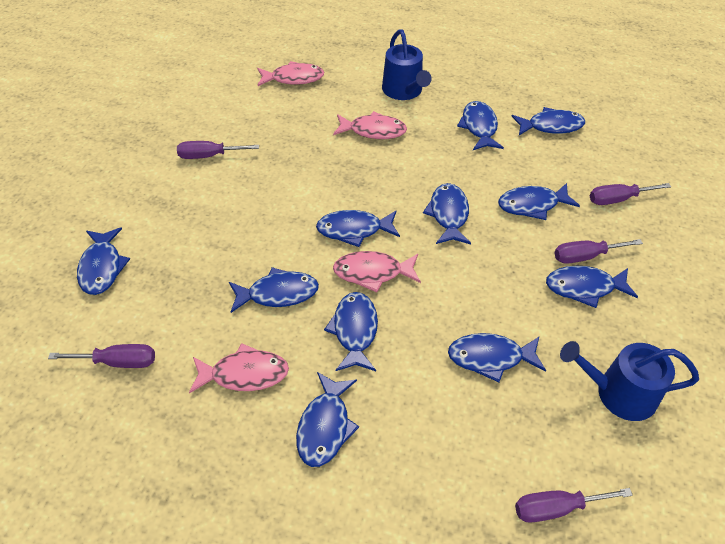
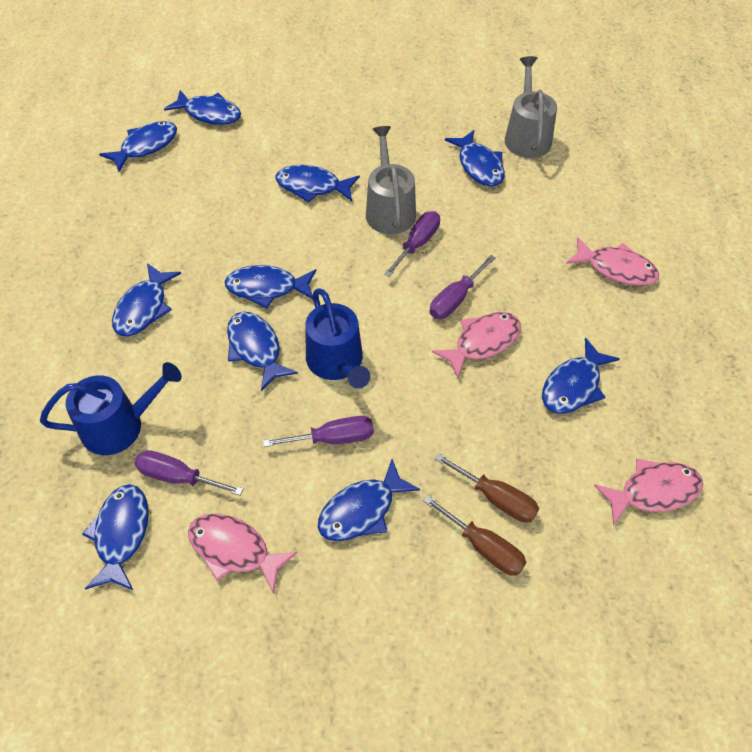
blue fish: [77,227,130,295] [229,267,319,313] [296,372,359,467] [316,210,400,247] [324,292,378,371] [423,183,471,244] [448,333,546,382] [457,101,504,150] [498,183,580,220] [511,107,585,135] [546,266,638,308] = 11 -> [82,484,149,590] [99,121,177,172] [112,263,181,336] [164,90,241,125] [225,265,316,308] [227,312,298,391] [275,165,360,203] [318,459,420,541] [445,130,505,187] [542,338,620,414] = 10
brown screwdriver: none = 0 -> [423,496,526,576] [435,453,539,523] = 2
grey watering can: none = 0 -> [366,126,416,234] [505,56,557,158] = 2
purple screwdriver: [48,344,155,368] [177,141,259,159] [515,488,633,523] [554,239,643,264] [590,183,671,205] = 5 -> [134,450,243,496] [263,416,374,447] [384,211,440,277] [430,255,496,319] = 4

